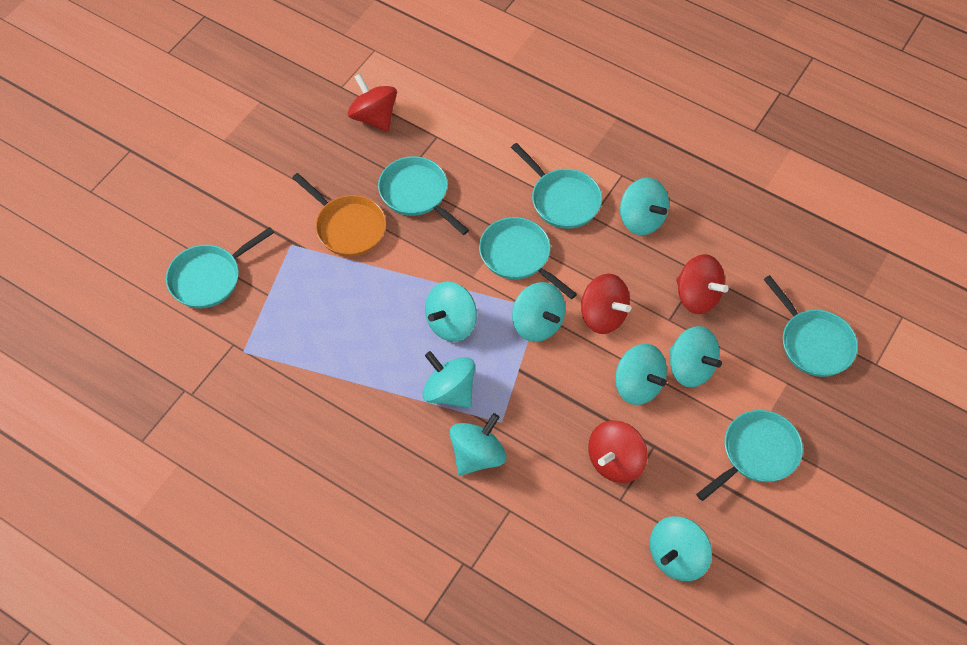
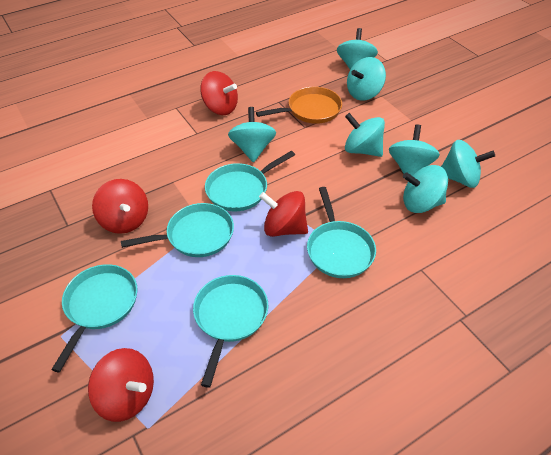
turquoise pan: [166,227,274,308] [378,156,469,235] [479,217,577,299] [511,143,602,229] [696,410,803,501] [763,275,858,377] = 6 -> [51,264,137,372] [121,203,234,257] [193,275,268,388] [205,151,295,211] [307,187,376,278] = 5
turquoise spinning top: [423,351,475,408] [425,282,477,342] [449,413,507,475] [512,282,565,342] [615,344,667,405] [620,178,669,235] [650,516,712,581] [669,326,722,387] = 8 -> [228,107,276,163] [337,28,378,69] [345,113,385,157] [347,57,386,101] [389,125,440,176] [403,165,448,213] [441,140,495,188] = 7

